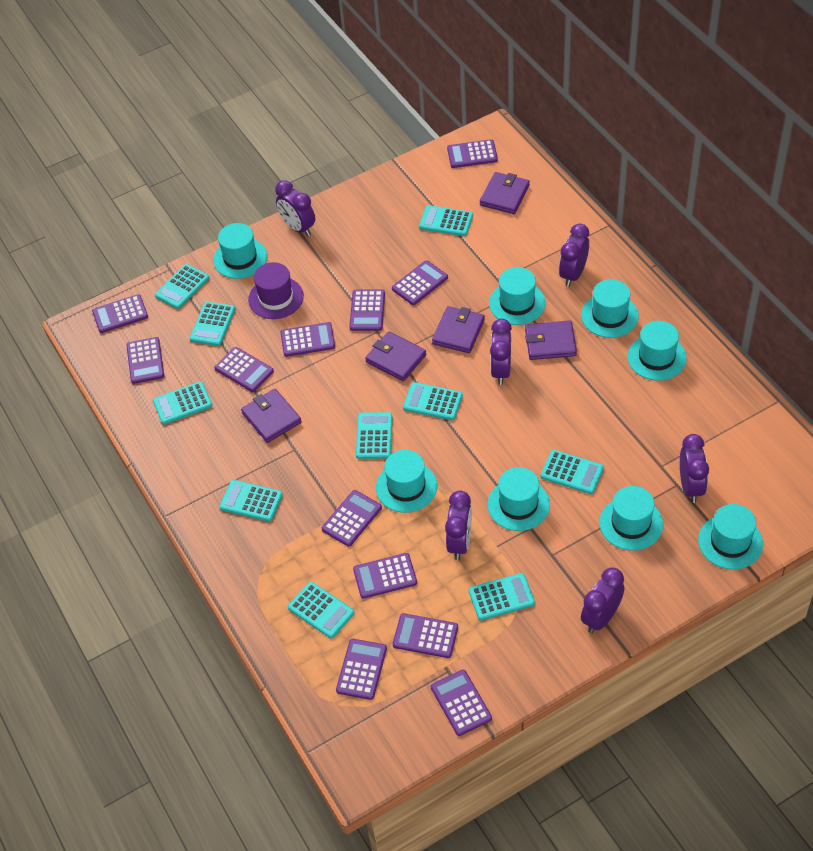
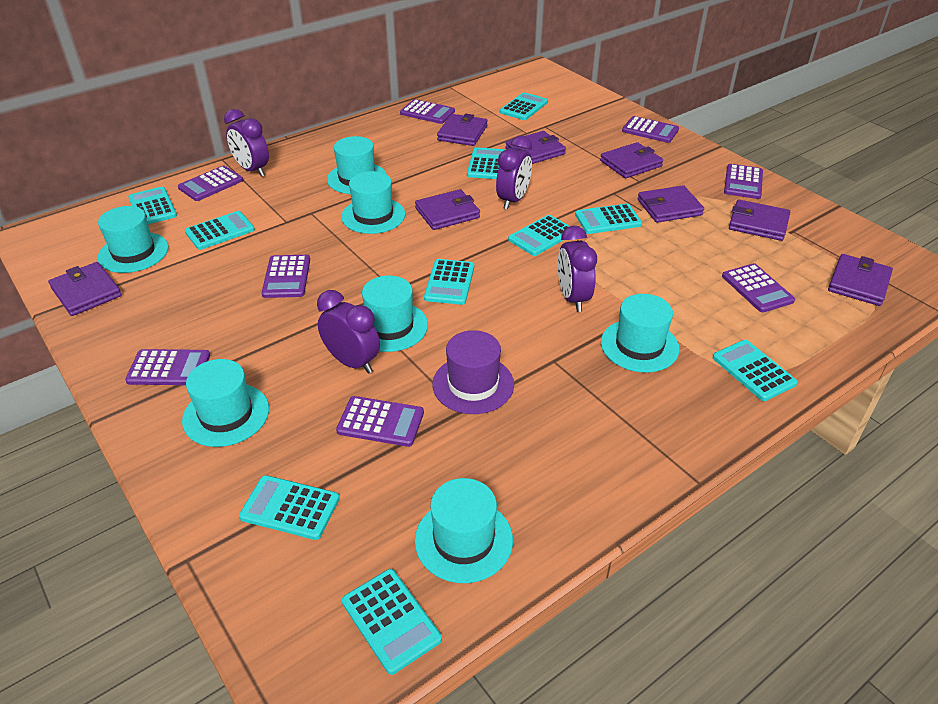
purple calculator: [92,294,148,333] [126,337,164,384] [215,347,274,392] [281,322,335,357] [322,490,382,547] [336,639,387,700] [349,290,385,331] [353,553,417,599] [392,260,448,305] [393,613,458,658] [431,670,492,736] [447,139,498,168] = 12 -> [125,349,210,385] [178,166,243,201] [262,255,310,298] [336,396,424,447] [400,99,455,124] [622,116,679,143] [722,263,795,313] [724,164,763,199] = 8
purple clock: [275,180,315,236] [445,490,472,560] [490,319,512,385] [559,224,589,287] [581,568,625,634] [680,434,709,503] = 6 -> [224,109,269,177] [317,290,380,374] [496,136,532,210] [558,225,597,312] = 4
purple wallet: [241,389,302,443] [365,332,426,381] [432,306,485,353] [480,172,530,214] [525,320,577,360] = 5 -> [48,262,122,316] [415,189,480,230] [437,114,487,146] [506,131,566,164] [600,142,663,178] [638,185,704,223] [729,200,790,241] [828,254,893,306] = 8
turquoise hat: [213,223,267,279] [376,450,437,513] [488,467,550,531] [489,267,546,325] [581,279,639,338] [600,486,663,551] [627,321,687,381] [698,504,763,570] = 8 -> [98,206,169,273] [182,359,269,447] [327,136,387,194] [341,171,405,234] [362,276,428,352] [415,478,513,583] [601,294,679,373] = 7

